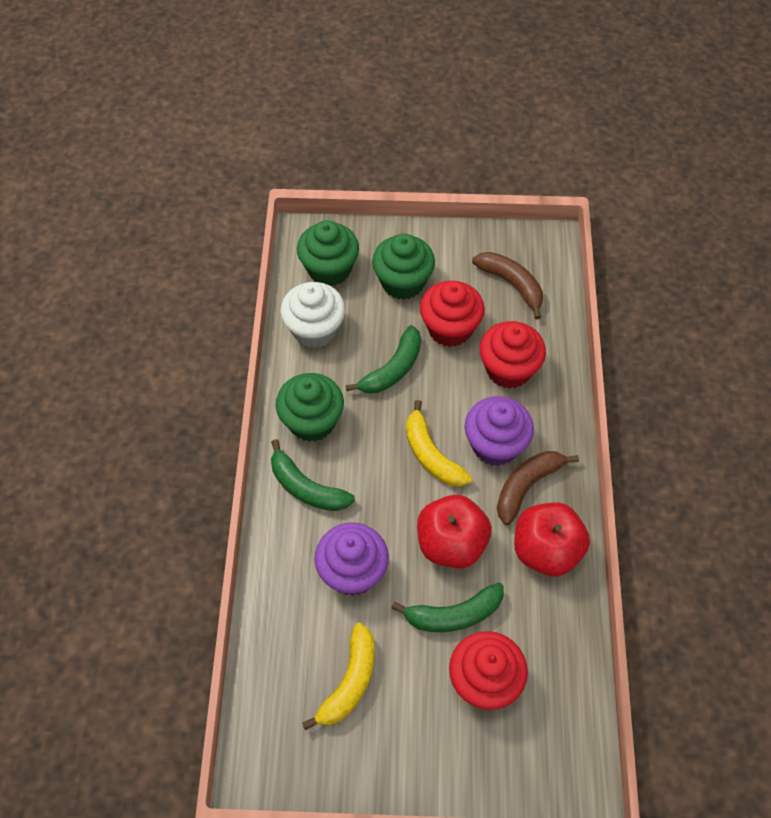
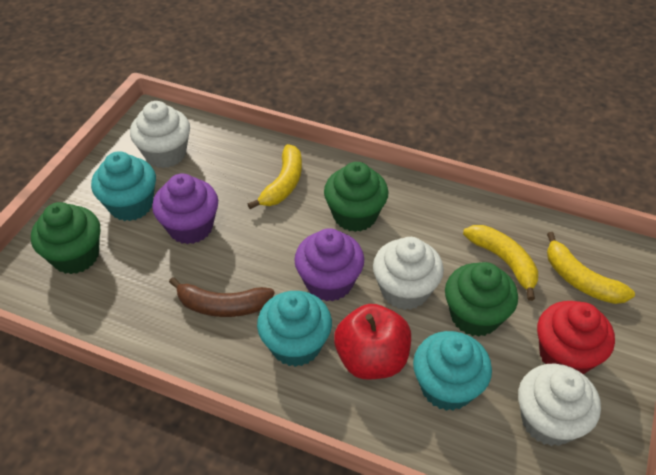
brown banana: [472,252,543,319] [497,451,579,525] = 2 -> [169,277,274,317] = 1
green banana: [271,439,355,511] [346,325,421,393] [391,583,504,632] = 3 -> none = 0
red apple: [417,495,492,569] [514,502,590,577] = 2 -> [334,304,411,380] = 1
red cupcake: [420,281,485,347] [449,631,528,710] [480,321,546,389] = 3 -> [537,301,615,374] = 1
turquoise cupcake: none = 0 -> [91,151,156,221] [257,291,332,367] [413,331,492,411] = 3
white cupcake: [281,282,345,348] = 1 -> [130,101,190,168] [373,237,444,310] [518,363,601,446] = 3
yellow banana: [302,623,375,731] [406,400,472,487] = 2 -> [248,144,302,209] [463,225,538,301] [547,232,635,304] = 3

